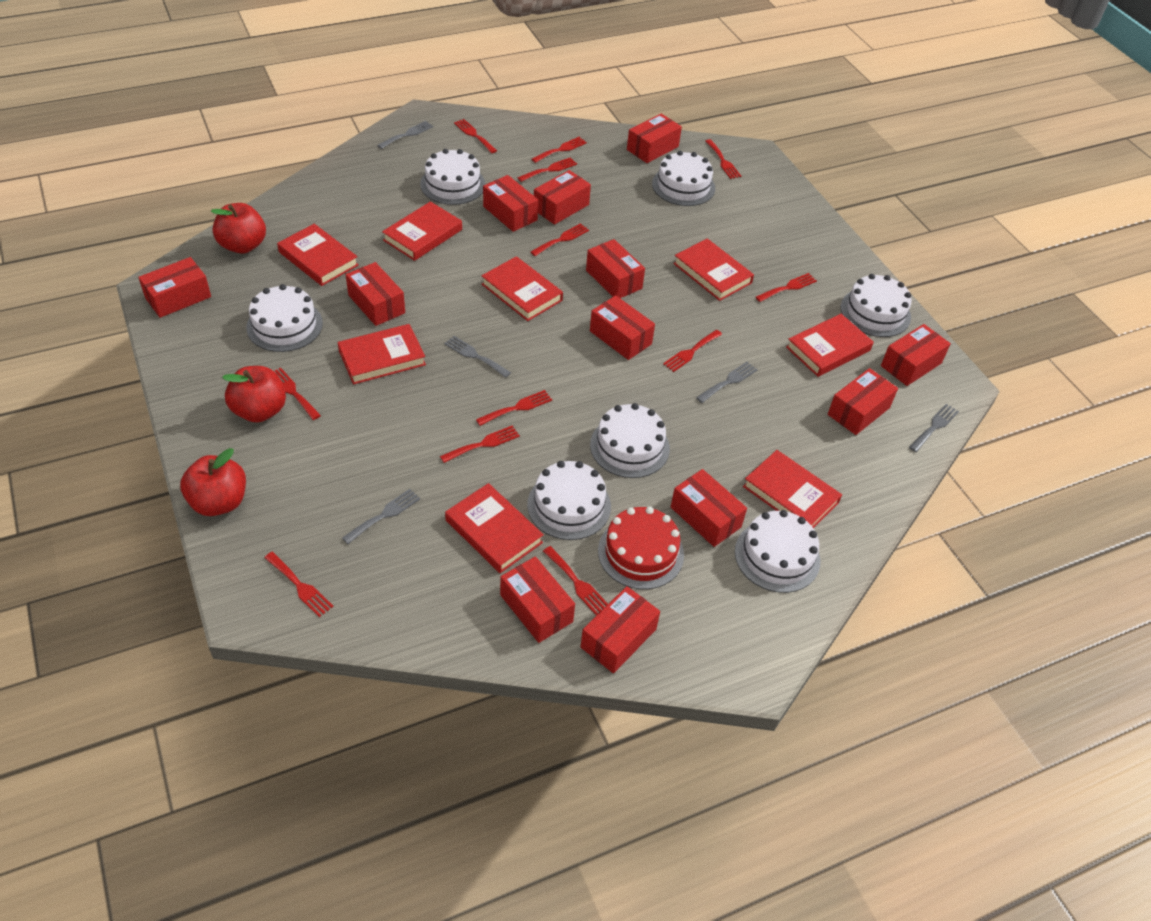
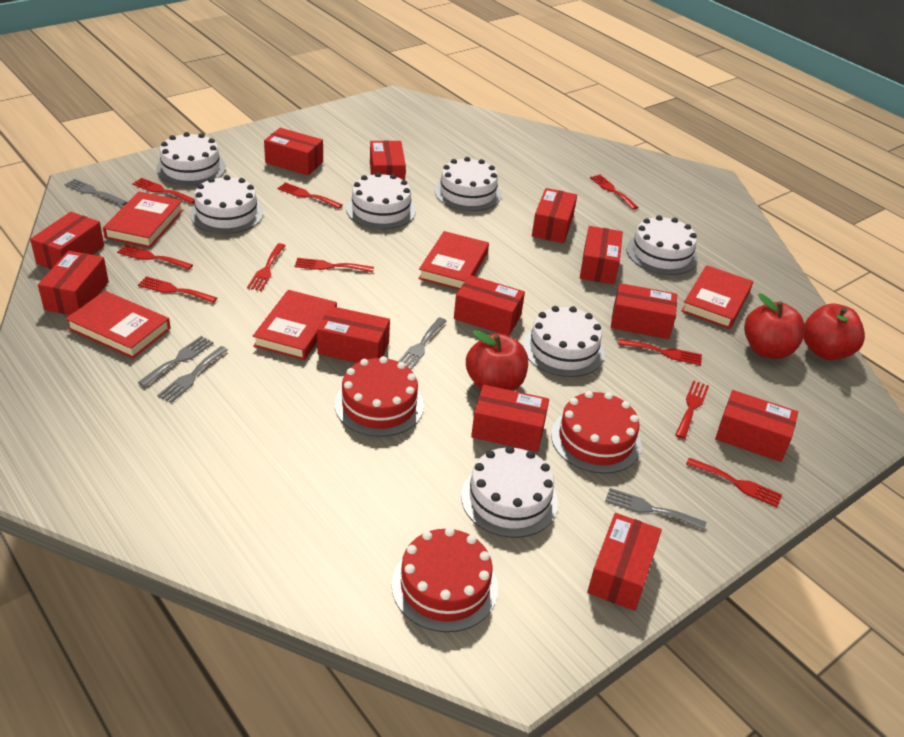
red book: [277,224,358,286] [337,324,426,384] [382,201,462,261] [445,483,544,573] [482,256,563,321] [673,239,754,301] [743,450,842,528] [786,314,874,377] = 8 -> [66,291,171,359] [103,191,183,248] [253,290,337,360] [418,231,489,290] [681,265,753,329] = 5
red cake: [598,507,684,589] = 1 -> [335,356,424,437] [392,527,498,632] [551,391,642,474] = 3
red fork: [264,552,333,617] [275,368,321,420] [440,425,520,463] [454,119,497,153] [476,390,552,426] [517,157,577,182] [531,137,587,163] [531,223,589,256] [543,546,608,616] [663,330,722,372] [705,139,741,179] [756,273,817,302] = 12 -> [117,244,193,270] [132,178,195,204] [138,276,217,303] [247,243,286,291] [277,182,342,209] [295,258,374,273] [590,175,638,209] [618,339,702,365] [675,380,709,439] [686,458,782,507] = 10

